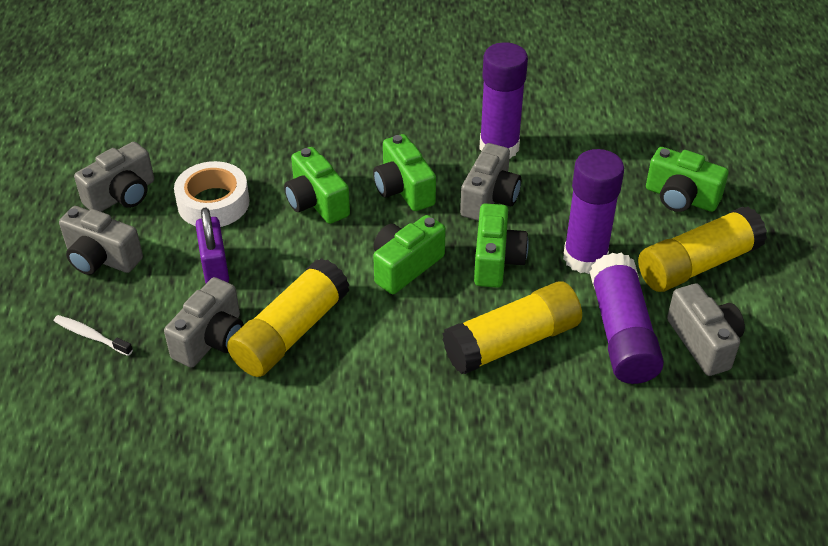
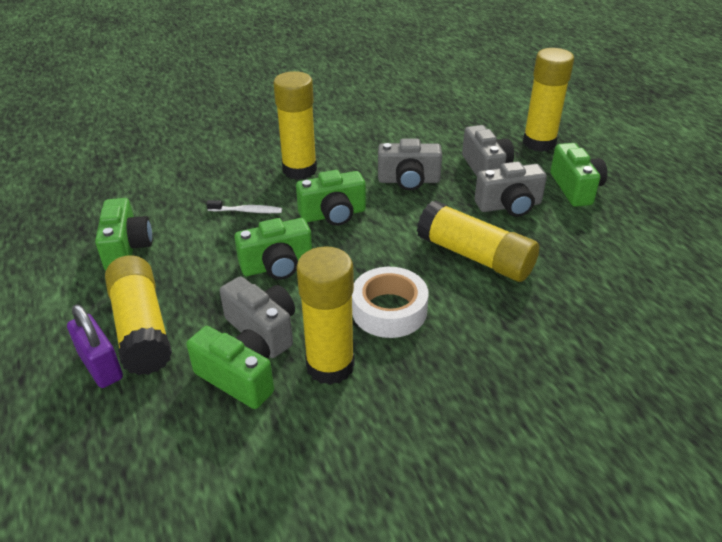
grey camera: [59,206,143,275] [74,142,154,212] [164,277,244,368] [460,143,521,221] [667,284,745,376] = 5 -> [220,276,295,358] [378,139,442,191] [462,125,514,176] [474,161,547,217] = 4
purple glue stick: [479,42,528,159] [563,149,624,274] [590,253,664,384] = 3 -> none = 0
yellow glue stick: [227,258,349,377] [442,281,582,374] [638,207,767,292] = 3 -> [105,255,172,375] [273,71,317,180] [296,246,355,385] [417,200,540,282] [523,48,574,152] = 5

